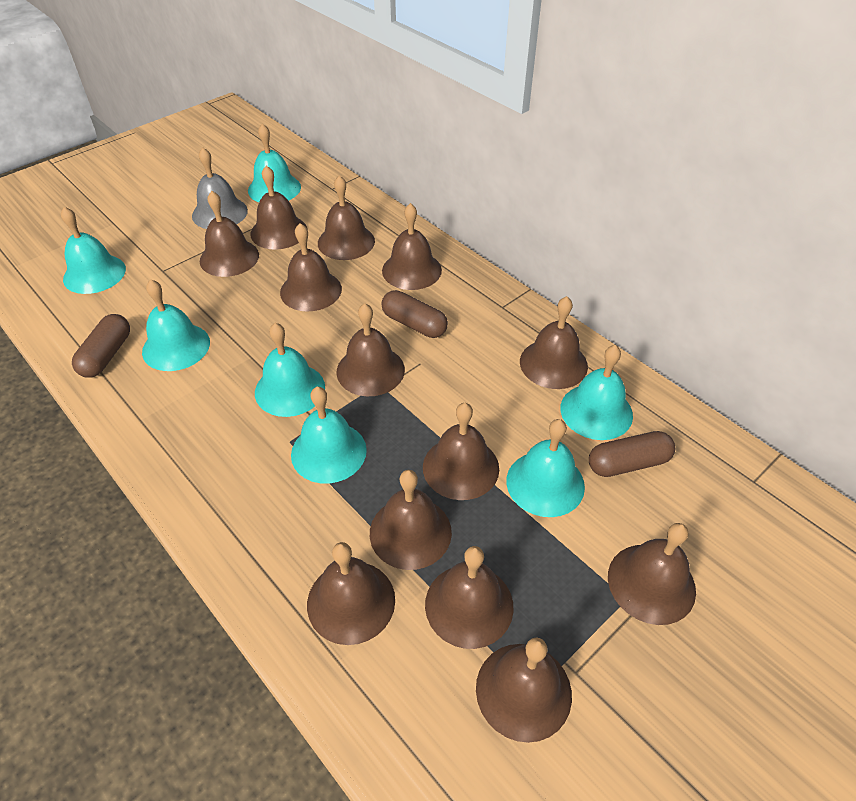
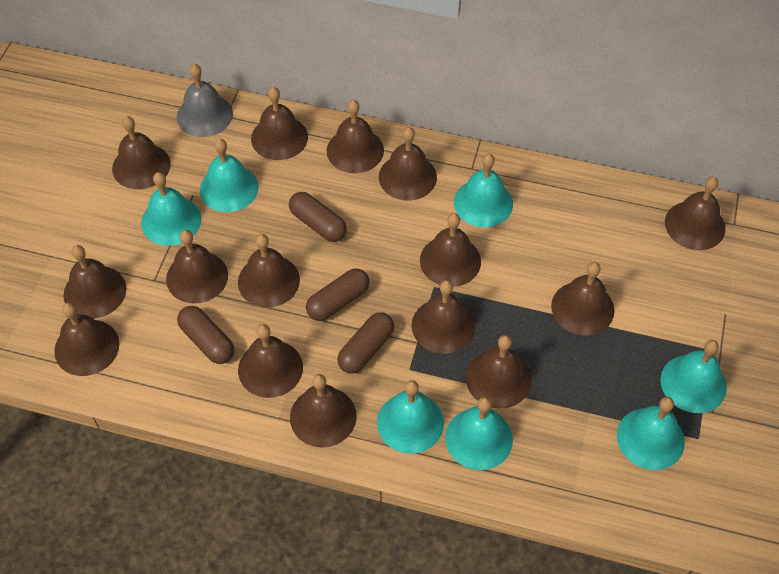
brown bell: [200,191,259,277] [250,166,307,250] [280,223,342,312] [307,542,395,645] [318,175,375,260] [337,303,405,396] [370,470,452,570] [382,203,442,290] [423,403,499,500] [425,546,514,649] [476,637,572,743] [520,296,588,389] [608,523,696,625] = 13 -> [54,302,119,376] [63,245,126,319] [112,116,171,189] [166,230,228,303] [238,234,300,307] [238,324,303,398] [251,87,308,160] [290,374,357,448] [327,100,384,173] [379,127,437,200] [411,280,475,354] [420,213,481,287] [466,335,531,409] [551,262,615,336] [665,177,725,250] = 15
brown capsule: [72,314,130,378] [381,290,448,338] [589,431,675,477] = 3 -> [177,306,234,364] [289,192,347,242] [306,268,370,321] [337,312,394,374] = 4

